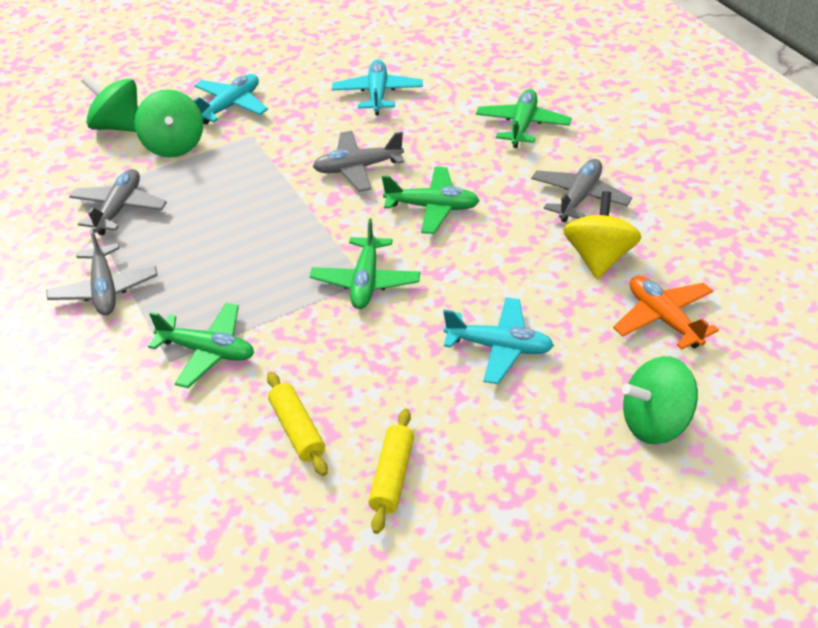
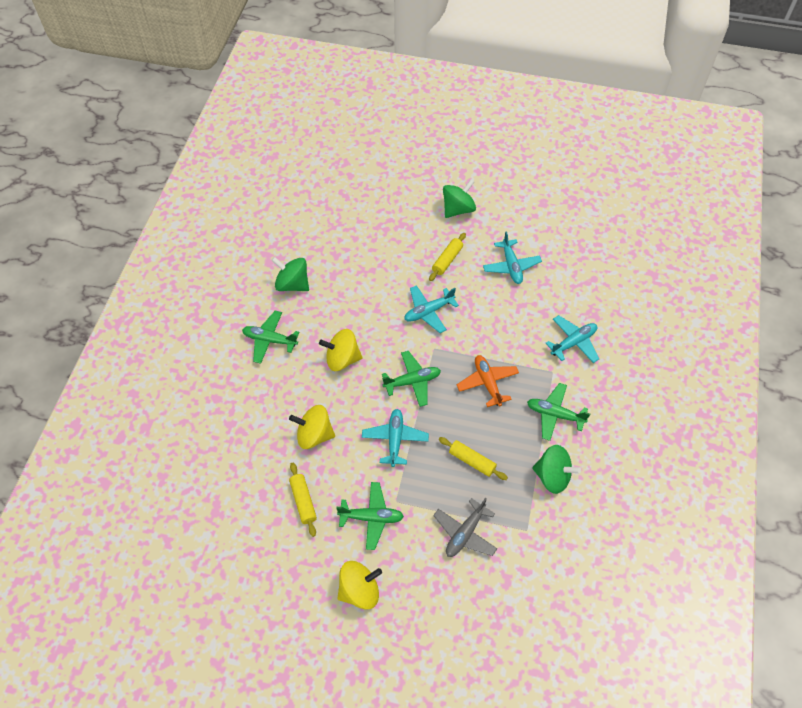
grey plane: [46,228,158,315] [69,169,167,235] [313,131,404,192] [531,159,632,222] = 4 -> [433,498,497,557] = 1
turquoise plane: [193,74,268,124] [332,59,423,115] [443,297,554,384] = 3 -> [362,409,429,467] [404,285,459,333] [483,231,542,284] [546,315,599,363] = 4
yellow rolling pin: [267,372,328,476] [368,409,414,534] = 2 -> [289,463,317,537] [429,233,466,281] [438,437,508,480] = 3
yellow spinning top: [563,191,641,279] = 1 -> [289,405,335,449] [319,329,363,371] [338,561,382,610] = 3

